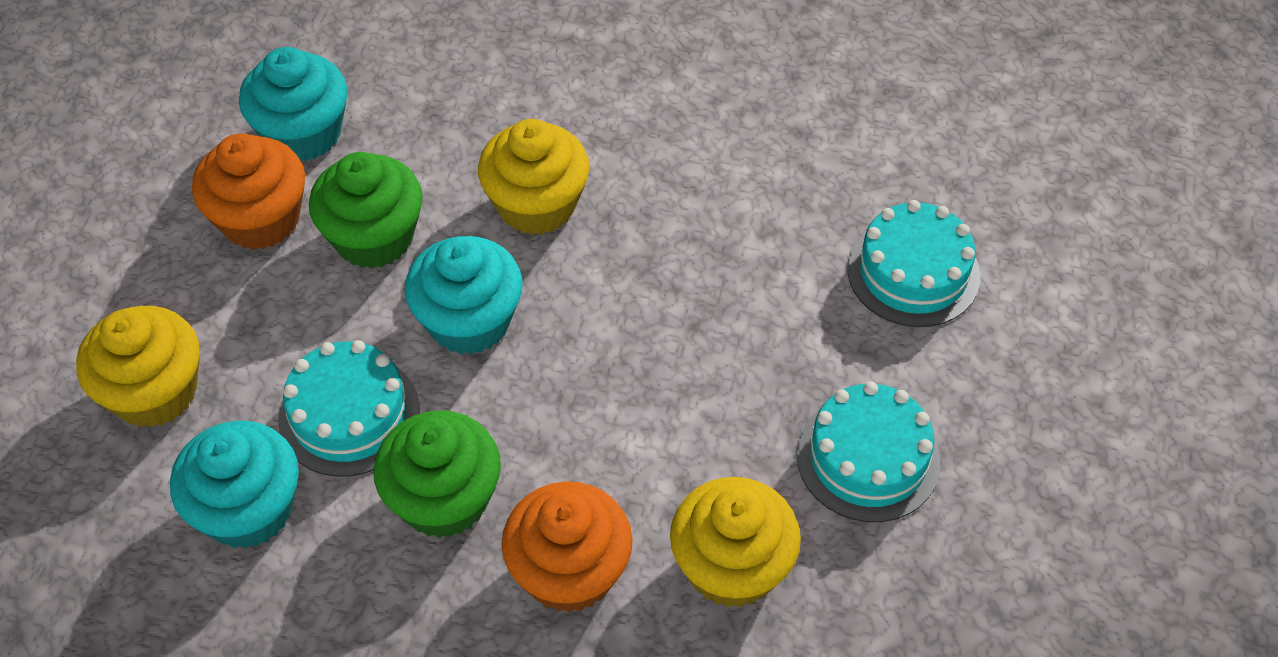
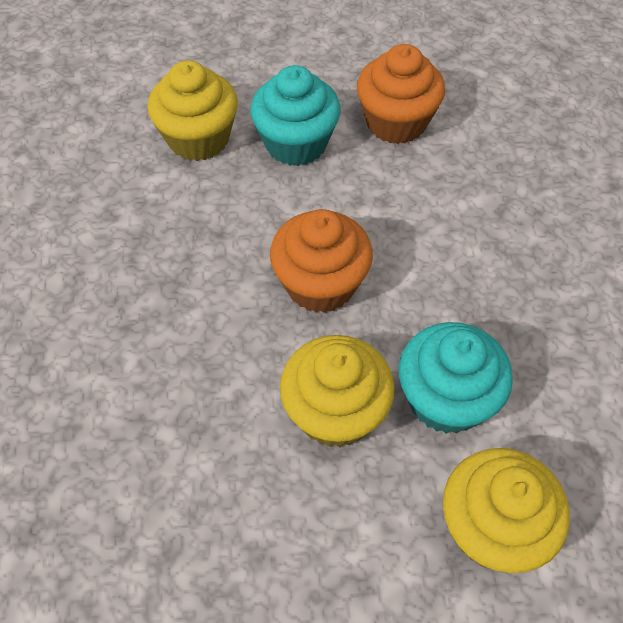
green cupcake: [309,152,423,269] [373,410,501,538] = 2 -> none = 0
turquoise cake: [278,340,420,477] [797,381,941,522] [847,200,980,327] = 3 -> none = 0
turquoise cupcake: [170,421,299,549] [239,47,347,161] [405,236,522,355] = 3 -> [251,65,341,166] [399,322,513,434] = 2

